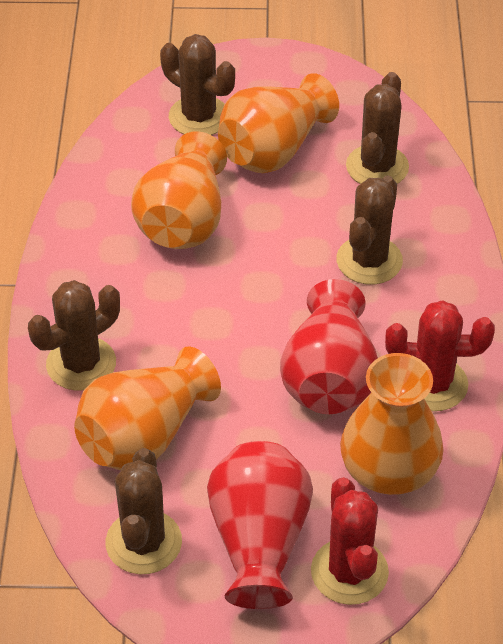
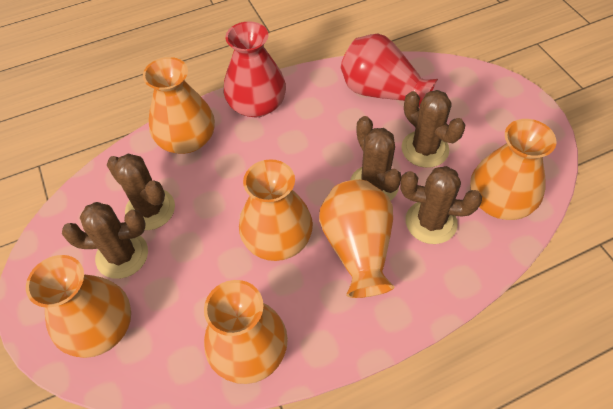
orange vase: [74,347,221,470] [131,131,227,249] [218,73,339,173] [340,353,444,495] = 4 -> [26,255,131,358] [143,57,215,154] [204,280,288,384] [239,159,313,261] [319,180,395,298] [470,119,556,220] = 6
red cactus: [311,477,389,605] [385,300,495,411] = 2 -> none = 0

